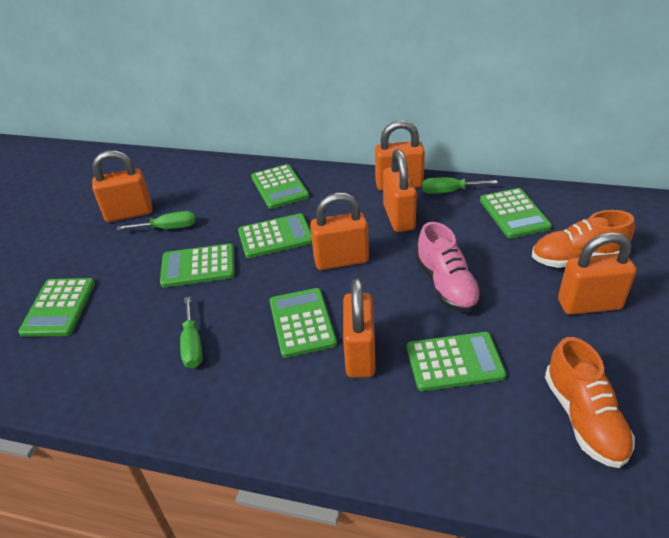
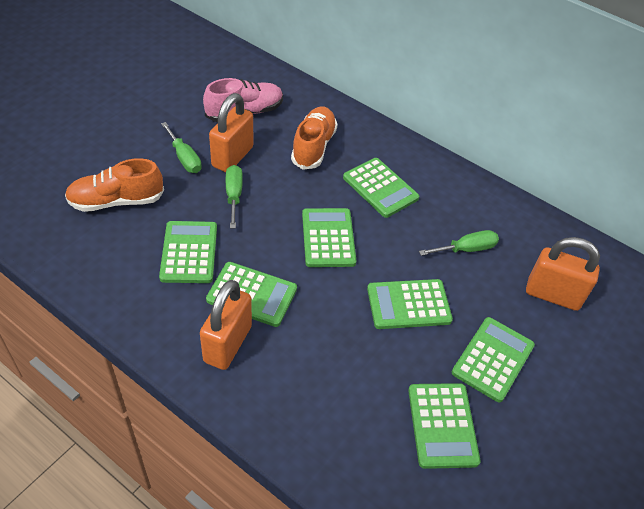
orange padlock: [92,150,152,222] [310,193,369,270] [343,278,376,378] [375,120,425,191] [383,149,417,232] [558,232,636,315] = 6 -> [200,280,252,370] [209,93,253,172] [526,237,600,311] = 3

